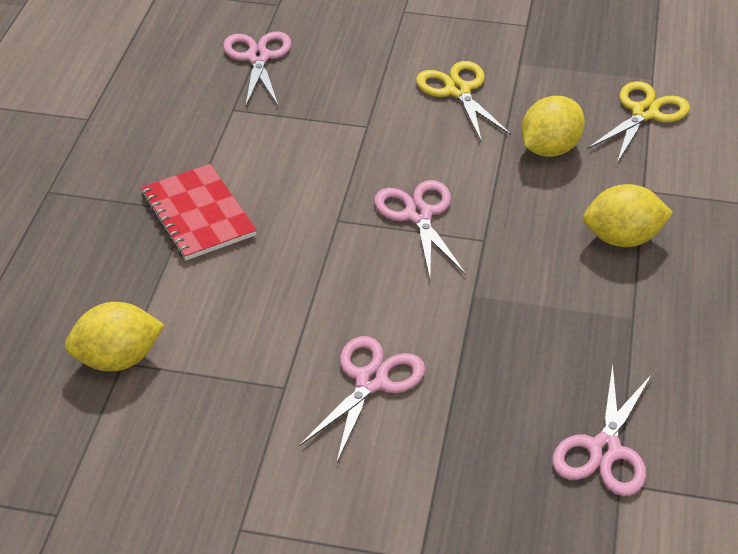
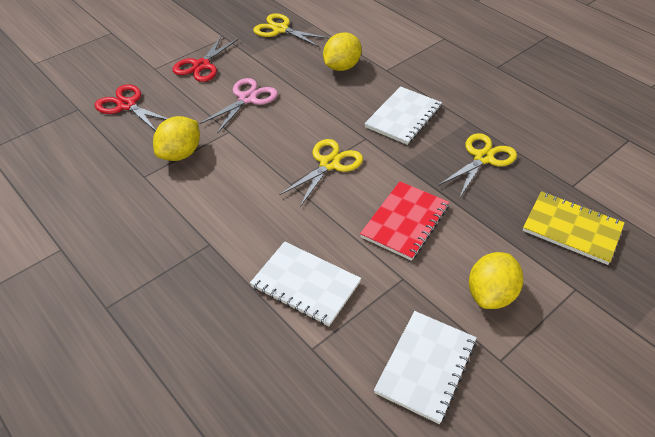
pink scissors: [223,31,291,108] [299,336,425,464] [374,180,466,278] [552,364,652,496] = 4 -> [199,78,278,134] = 1
red scissors: none = 0 -> [95,84,168,131] [173,35,239,82] = 2
white notebook: none = 0 -> [250,241,361,326] [364,86,442,145] [374,311,477,424] = 3
yellow notebook: none = 0 -> [523,191,625,265] = 1
yellow scissors: [416,61,512,143] [587,81,690,163] = 2 -> [253,13,330,47] [279,139,363,207] [438,133,517,199] = 3

